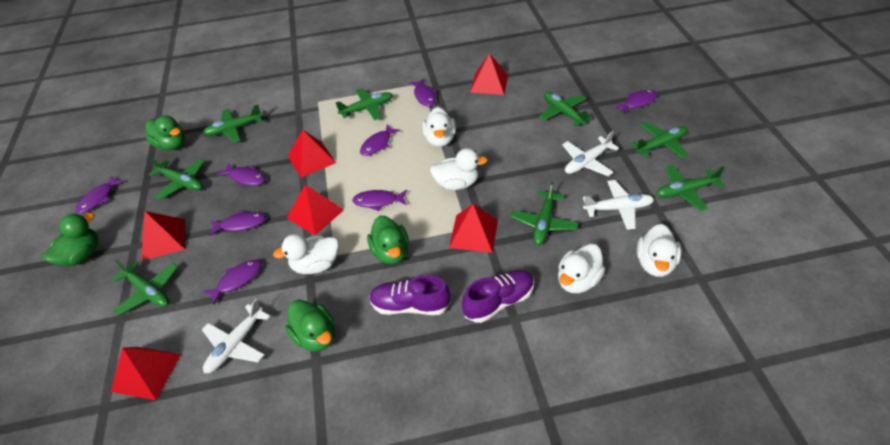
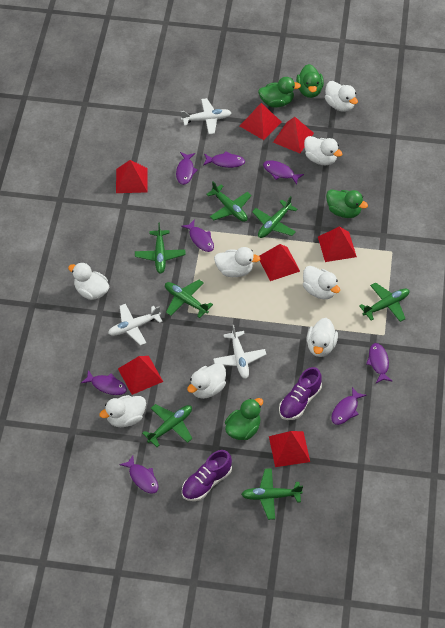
green plane: [112,259,178,316] [148,157,205,199] [203,105,262,143] [336,88,393,120] [510,182,579,245] [539,91,593,127] [630,122,688,159] [657,165,725,211] = 8 -> [135,223,186,274] [142,404,192,447] [165,280,213,318] [206,181,252,222] [241,468,303,520] [252,196,297,238] [359,282,409,322] = 7
red pyramid: [111,347,181,400] [141,211,185,261] [287,184,344,236] [288,130,336,178] [449,204,498,253] [470,53,508,95] = 6 -> [116,160,148,193] [118,356,163,395] [240,103,281,140] [259,244,300,281] [269,431,310,467] [273,117,314,153] [318,227,357,262] = 7
white duck: [273,234,339,274] [422,107,456,147] [430,148,487,190] [558,244,605,293] [637,224,681,277] = 5 -> [68,262,109,300] [99,395,146,427] [187,363,226,399] [214,247,260,277] [303,266,340,299] [304,136,342,165] [307,318,338,357] [325,81,358,112] = 8

